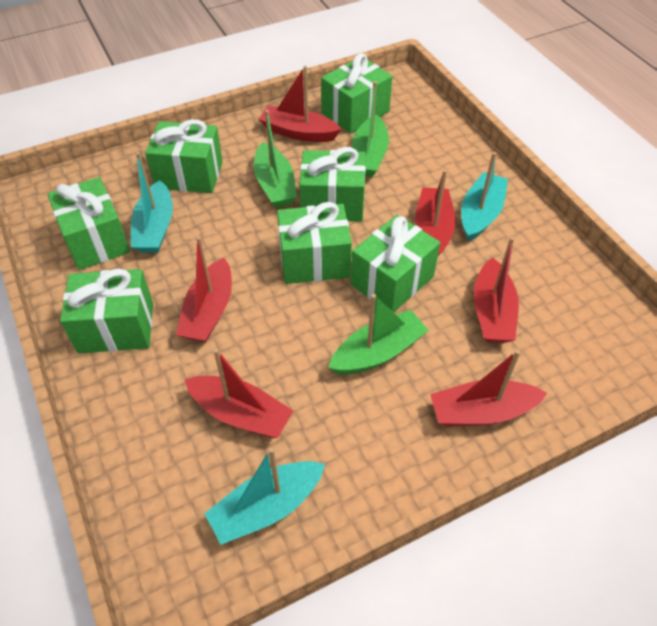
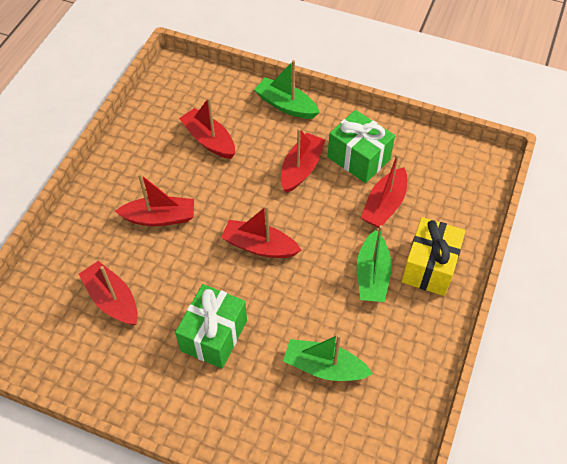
green gift: [47,177,130,270] [60,269,153,354] [145,119,223,193] [277,202,352,284] [299,147,366,222] [321,53,392,134] [351,215,440,313] = 7 -> [175,284,247,368] [328,110,395,183] = 2
turquoise boat: [131,152,173,253] [204,447,325,545] [461,152,508,242] = 3 -> none = 0
yellow gift: none = 0 -> [401,217,465,296] = 1

